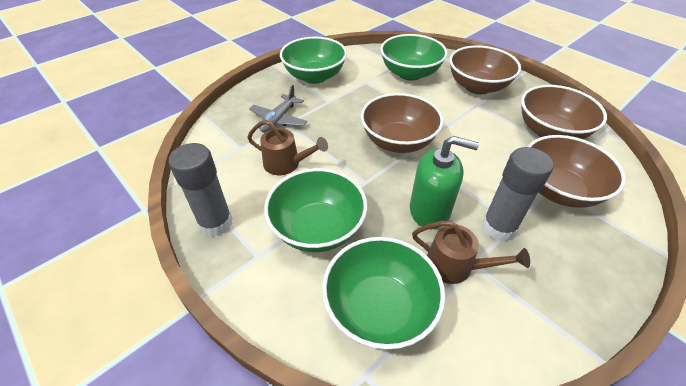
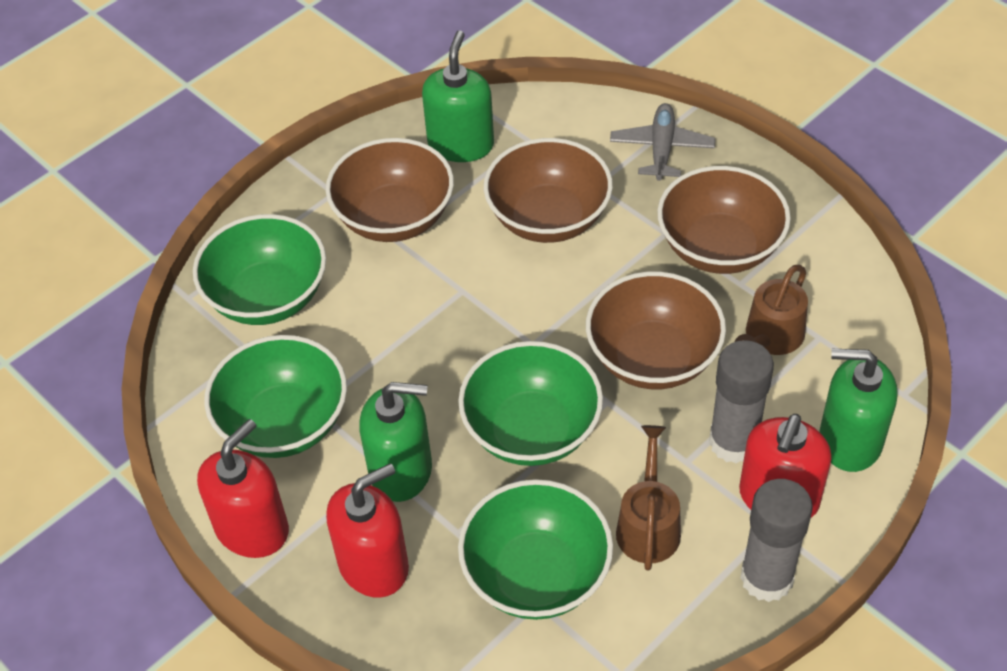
green soap dispenser: [410,136,479,229] = 1 -> [359,382,432,502] [422,30,494,162] [819,349,897,472] = 3
red soap dispenser: none = 0 -> [197,419,289,558] [326,463,409,598] [739,414,831,518] = 3

